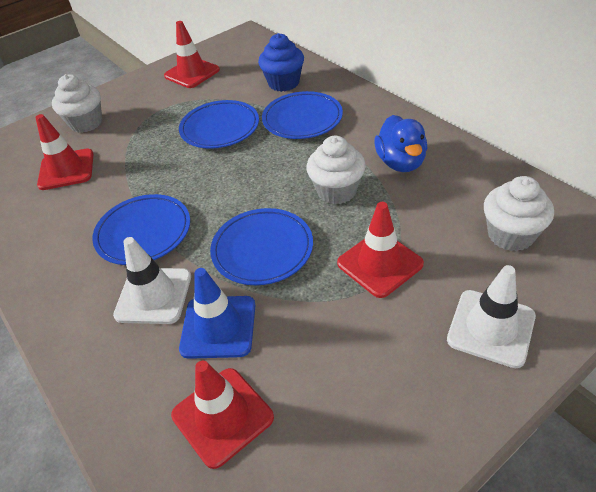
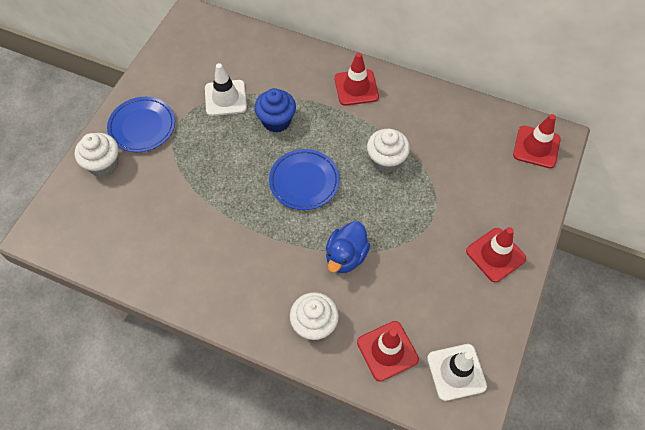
blue plate: [92,194,190,265] [179,100,259,149] [210,208,313,285] [262,91,343,139] = 4 -> [107,97,175,152] [269,149,340,210] = 2
blue traffic cone: [179,268,255,359] = 1 -> none = 0

